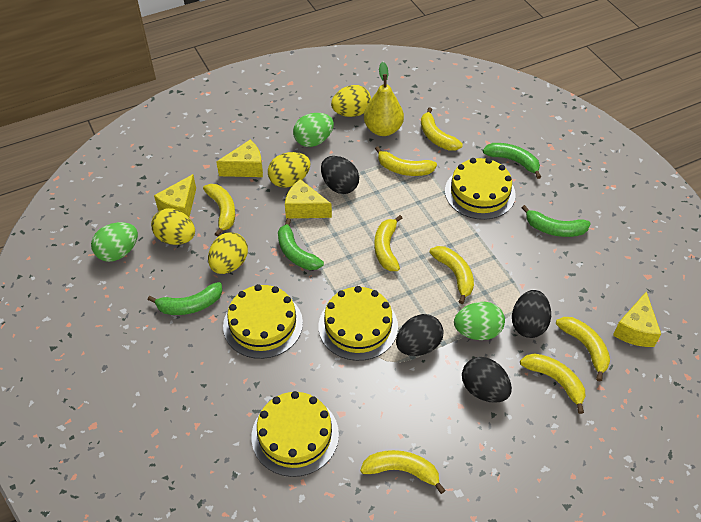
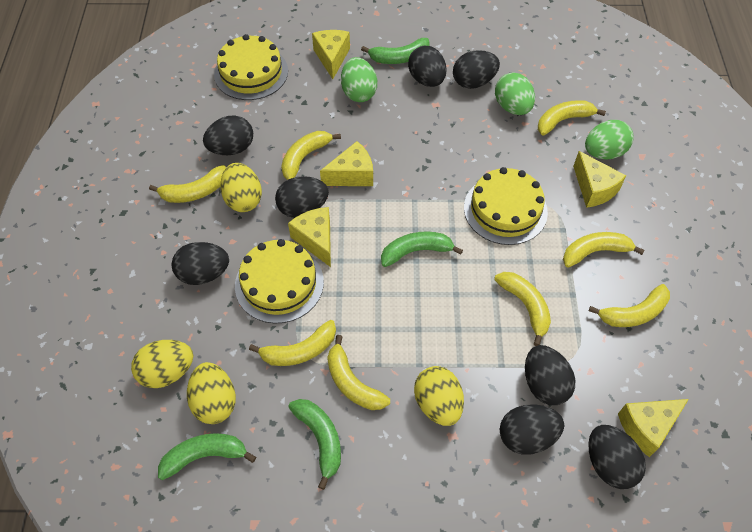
black egg: [321,156,359,194] [396,314,443,356] [462,357,512,403] [512,290,551,338] = 4 -> [172,242,229,285] [203,116,253,155] [275,176,329,218] [408,45,447,87] [453,50,500,89] [500,404,564,454] [525,345,575,405] [589,425,646,489] = 8
yellow cake: [223,284,303,359] [251,391,339,477] [319,286,398,361] [445,158,516,220] = 4 -> [214,34,288,100] [235,239,324,324] [464,167,548,245] = 3
yellow cheese: [154,174,196,217] [216,140,263,177] [285,179,332,218] [613,292,661,347] = 4 -> [288,207,331,267] [312,30,350,79] [320,141,373,186] [573,151,626,208] [618,399,689,457] = 5
yellow pear: [364,62,404,136] = 1 -> none = 0

